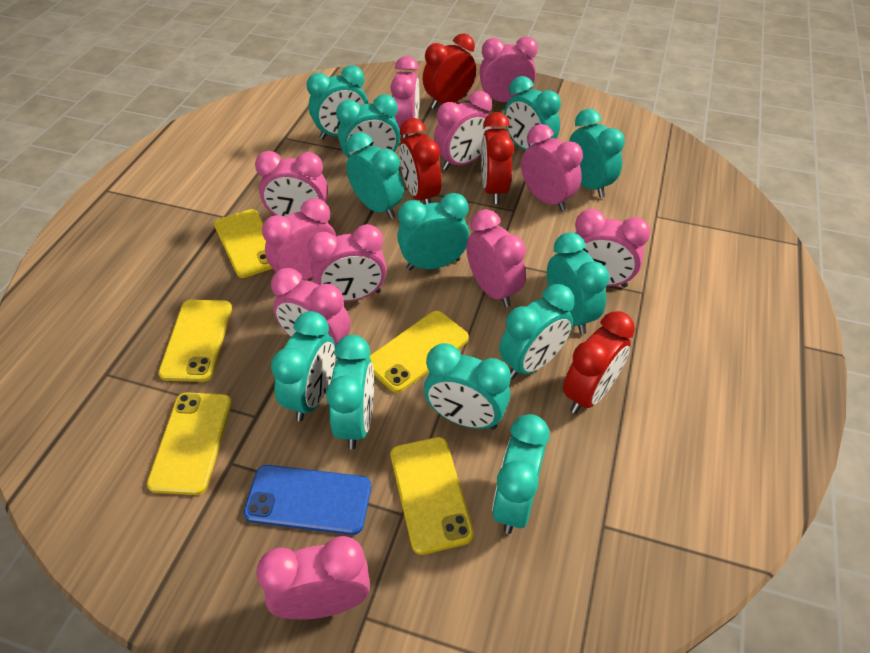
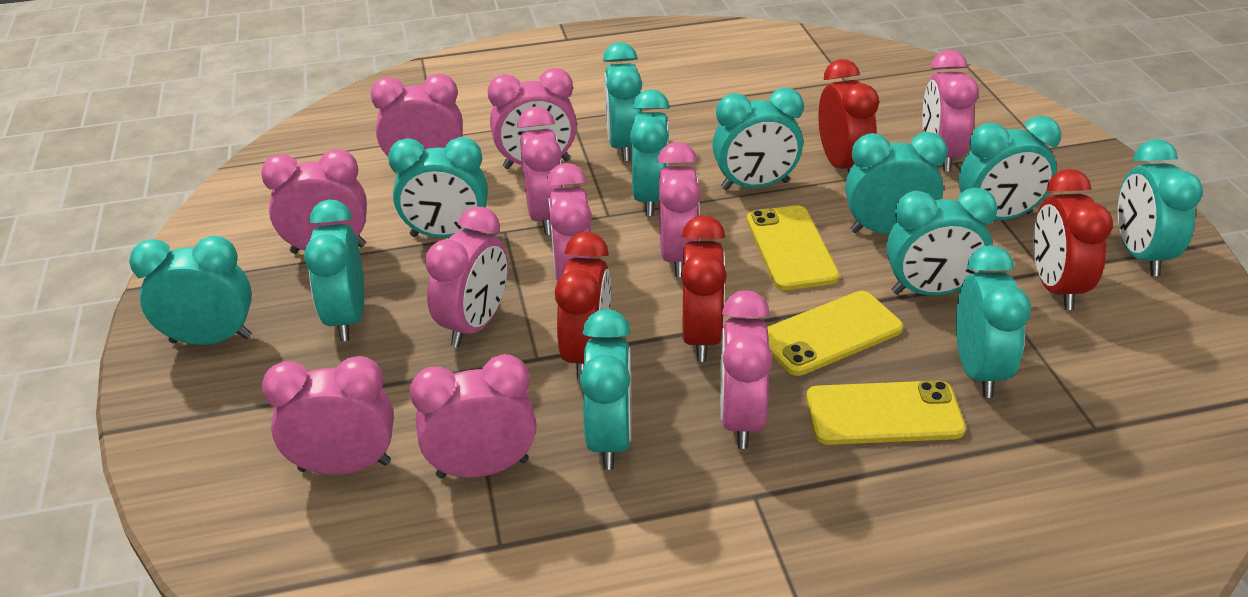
blue phone: [244,465,371,535] = 1 -> none = 0
yellow phone: [147,392,232,495] [158,300,232,382] [214,209,273,278] [369,311,469,393] [391,437,474,555] = 5 -> [747,205,840,290] [767,291,903,376] [806,380,966,445] = 3

